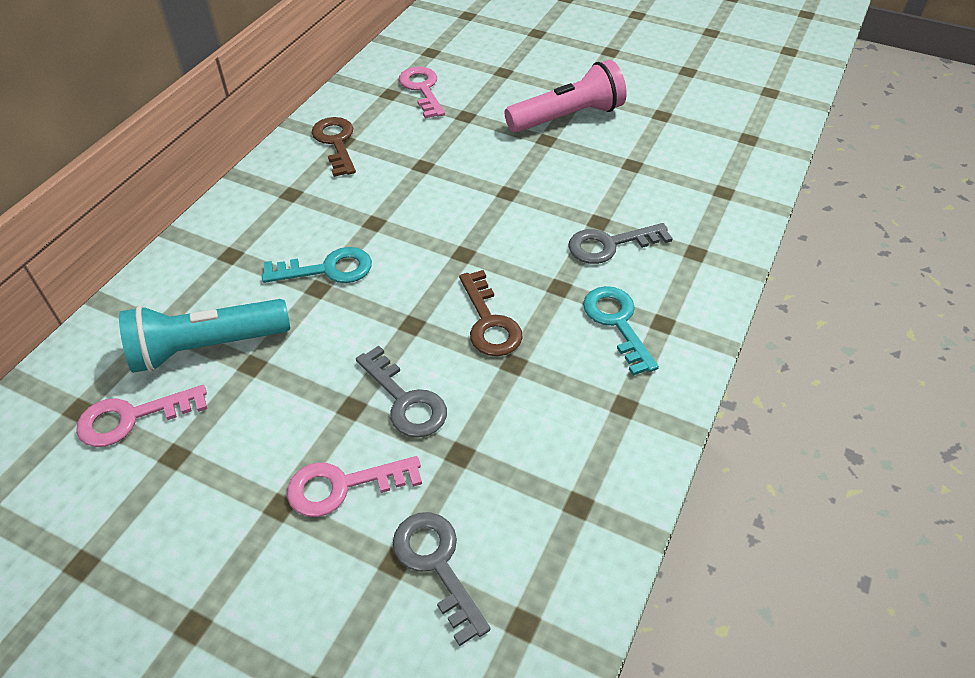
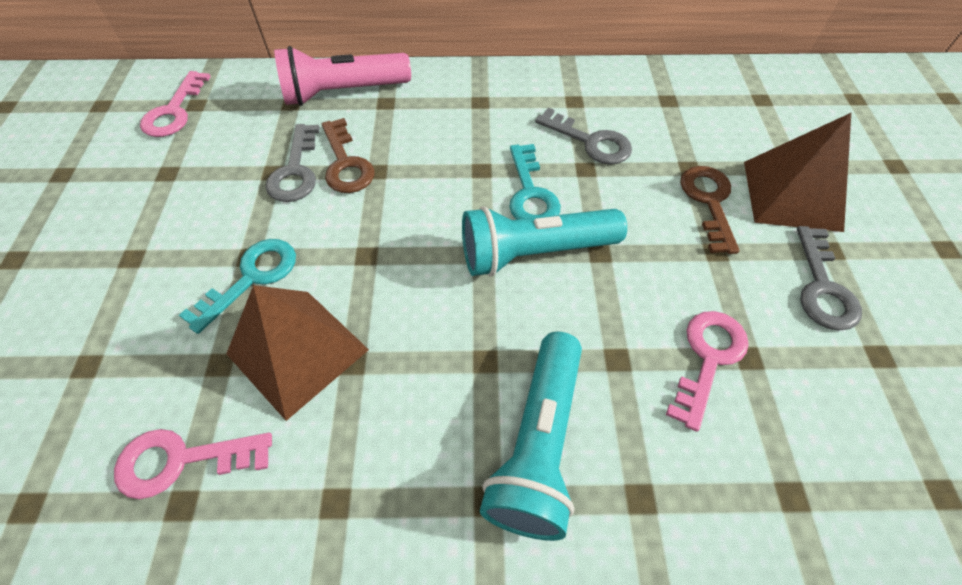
brown pyramid: none = 0 -> [226,285,369,421] [744,113,851,232] = 2
turquoise flashlight: [119,299,290,373] = 1 -> [462,206,627,277] [480,332,582,541] = 2

